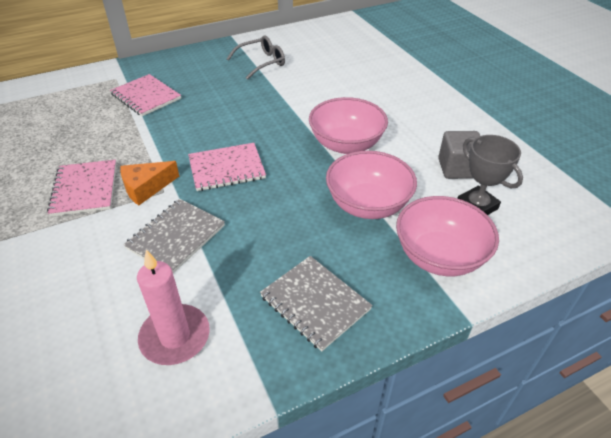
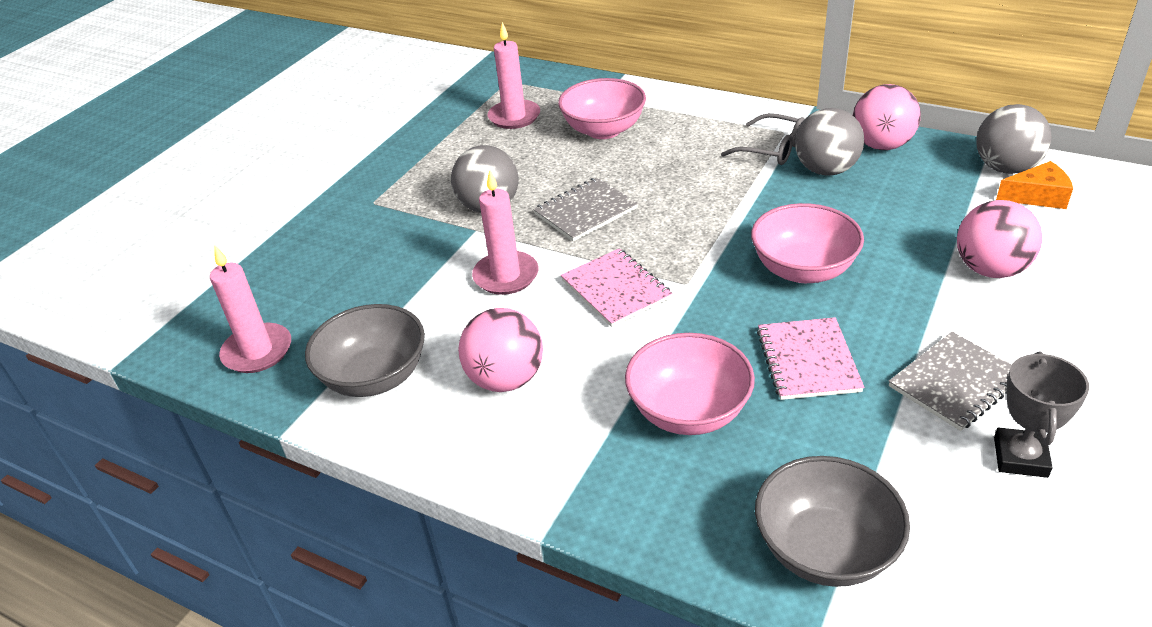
grey ball: none = 0 -> [451,145,518,213] [795,108,864,176] [976,104,1052,174] = 3
grey bowl: none = 0 -> [305,304,425,397] [755,456,910,587] = 2
grey cube: [438,131,480,179] = 1 -> none = 0
pink ball: none = 0 -> [458,308,543,392] [853,84,921,150] [957,200,1042,278] = 3
pink candle: [137,250,210,365] = 1 -> [210,246,291,373] [472,170,539,295] [488,22,540,129] = 3
pink notebook: [47,160,116,217] [110,74,181,116] [188,143,266,191] = 3 -> [561,248,672,327] [757,317,864,400] = 2

